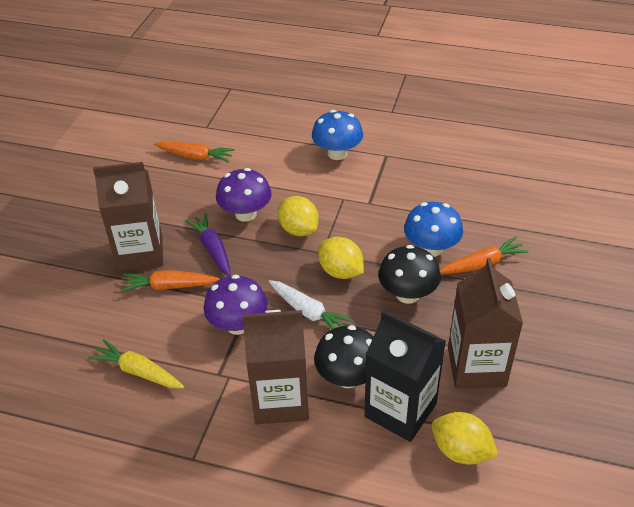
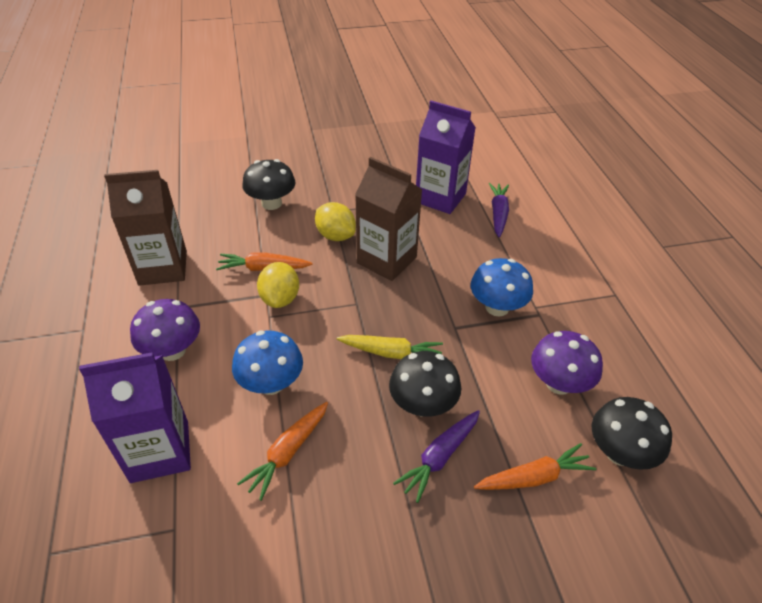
black carton: [364,310,446,442] = 1 -> none = 0
black mushroom: [314,325,373,388] [378,245,441,304] = 2 -> [242,159,295,210] [389,351,461,417] [591,397,672,470] = 3
brown carton: [93,162,163,272] [243,310,309,424] [448,258,523,389] = 3 -> [104,170,187,286] [355,157,422,281] = 2
purple carrot: [185,213,231,276] = 1 -> [393,410,480,503] [489,183,509,237] = 2
purple carton: none = 0 -> [79,353,191,483] [416,101,476,214] = 2
white carrot: [269,280,354,329] = 1 -> none = 0
yellow lemon: [278,196,319,236] [318,237,364,279] [432,412,499,465] = 3 -> [257,262,299,308] [315,202,356,241] = 2

